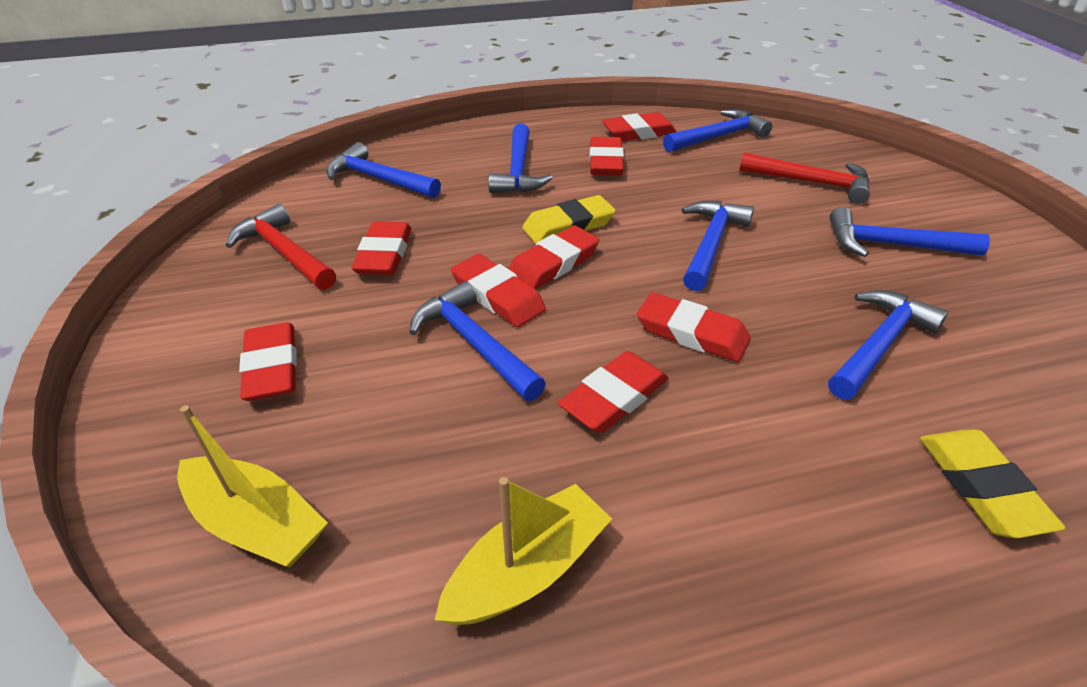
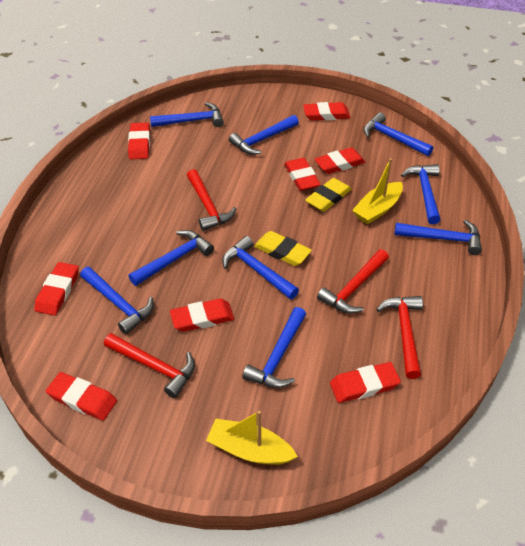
blue hammer: [326,142,441,198] [409,281,546,401] [488,124,553,193] [663,109,772,152] [682,201,754,291] [828,290,948,399] [829,207,990,257] = 7 -> [80,267,154,334] [129,230,214,286] [150,102,224,127] [222,236,299,299] [229,115,299,155] [242,307,306,388] [364,112,433,156] [394,220,482,255] [401,164,441,224] = 9
red hammer: [225,204,336,290] [739,152,870,204] = 2 -> [104,333,195,398] [187,169,236,231] [317,249,389,314] [376,296,423,379] = 4

